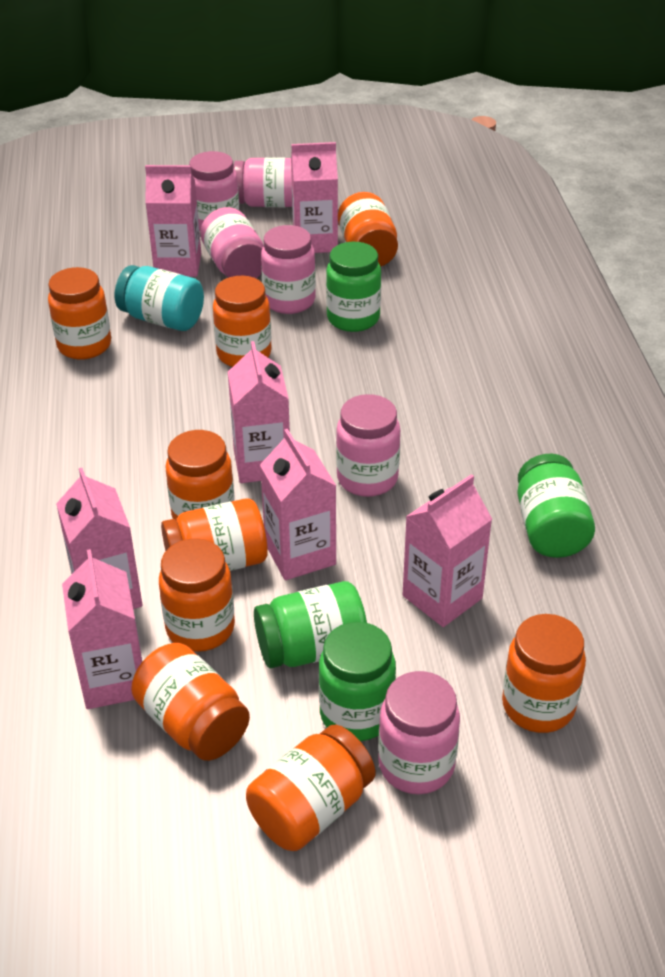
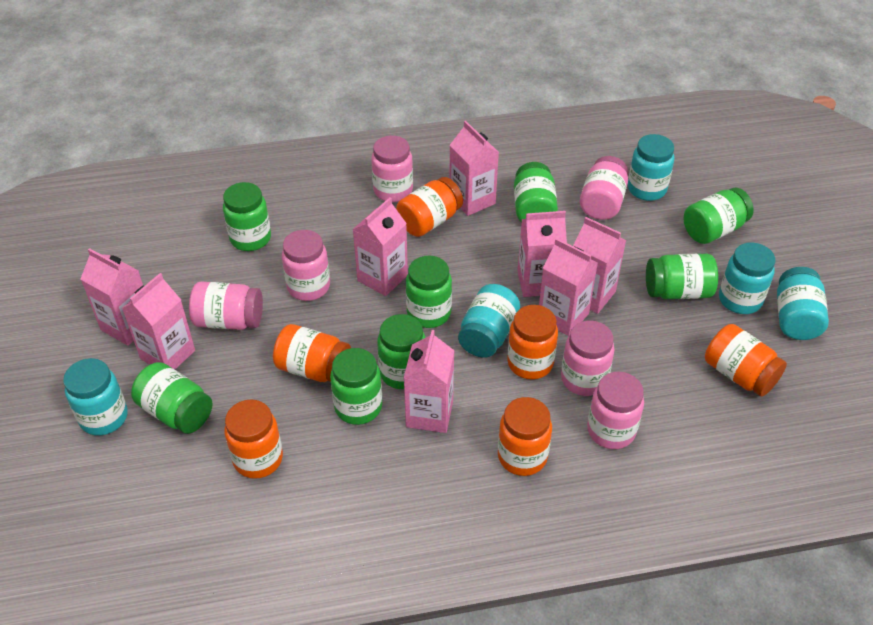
green jar: [254,581,367,668] [319,622,396,741] [326,242,381,332] [517,454,595,558] = 4 -> [131,362,212,434] [223,182,271,251] [330,348,382,425] [377,314,426,389] [406,256,452,328] [514,162,558,223] [646,254,718,299] [684,188,754,244] = 8
orange jar: [48,267,111,360] [131,643,250,761] [159,538,235,652] [161,498,268,571] [166,430,235,520] [213,276,272,367] [246,725,375,851] [338,192,398,267] [502,614,586,733] = 9 -> [224,400,283,479] [273,324,351,382] [396,177,463,237] [498,397,552,476] [507,305,558,379] [705,324,787,396] = 6
pink carton: [56,468,143,609] [62,549,143,709] [145,165,201,277] [228,341,290,483] [260,429,336,580] [291,142,338,253] [403,474,492,627] = 7 -> [81,248,143,346] [122,273,195,369] [352,197,408,296] [404,330,454,433] [449,121,499,216] [517,211,567,297] [539,238,598,336] [573,217,626,314] = 8
turquoise jar: [115,265,204,331] = 1 -> [63,358,128,436] [458,284,520,358] [628,134,674,201] [719,243,775,314] [777,267,829,340] = 5

